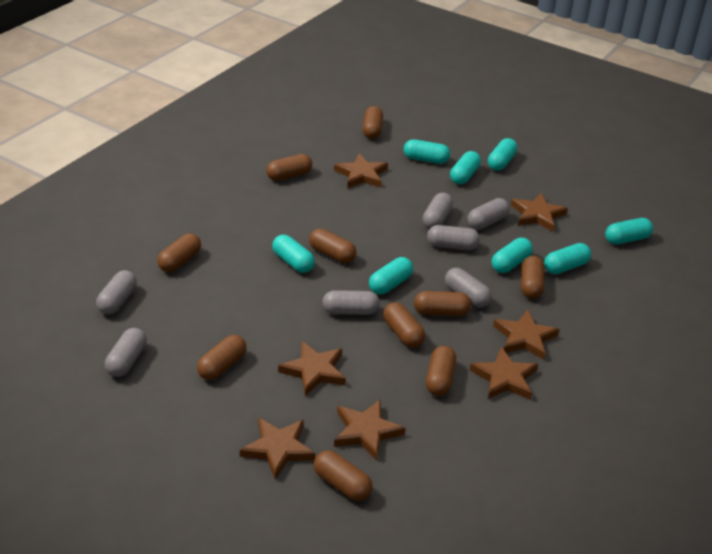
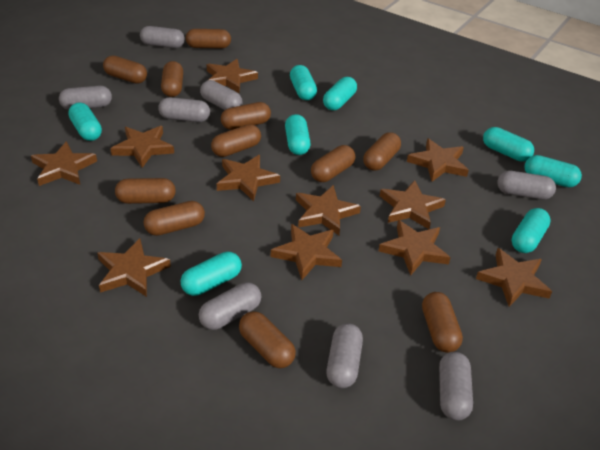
brown capsule: [157,233,201,272] [197,335,247,380] [266,154,312,181] [309,228,357,263] [314,450,373,501] [363,106,383,139] [383,302,425,348] [414,291,471,316] [426,346,456,396] [521,256,544,299] = 10 -> [103,56,147,84] [115,178,176,204] [144,201,205,236] [161,61,183,97] [186,29,231,49] [211,124,261,157] [221,102,271,130] [239,311,296,368] [311,145,355,182] [363,132,401,171] [422,292,463,353] = 11
brown star: [240,418,315,480] [278,341,346,396] [334,153,388,188] [334,400,405,461] [470,347,538,400] [493,310,560,360] [511,192,568,232] = 7 -> [31,141,97,186] [97,238,171,297] [110,126,174,168] [207,59,258,93] [217,155,280,201] [271,224,342,280] [296,185,361,235] [379,220,451,276] [380,180,446,229] [407,138,469,182] [476,248,552,307] = 11
grey capsule: [96,270,137,315] [105,328,147,377] [322,290,380,315] [422,193,453,229] [427,225,480,250] [445,268,492,307] [467,198,510,230] = 7 -> [59,86,112,110] [140,26,185,48] [158,97,210,122] [199,282,261,330] [200,80,242,110] [327,323,363,388] [439,352,473,421] [497,171,556,200] = 8

